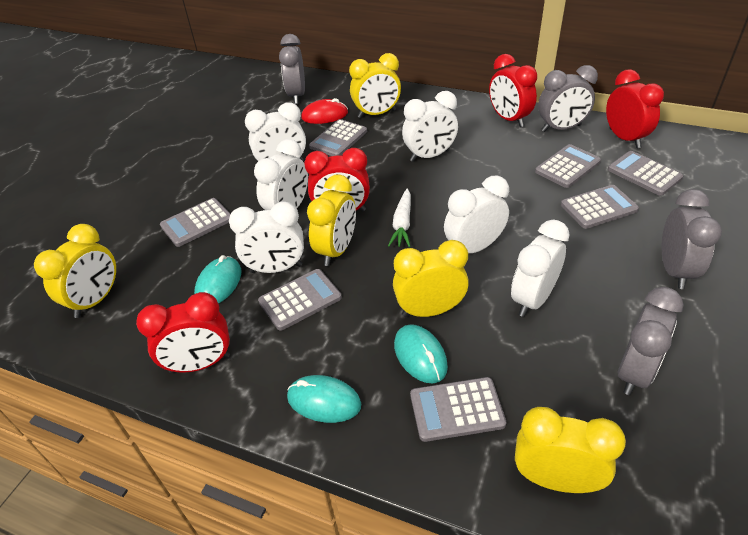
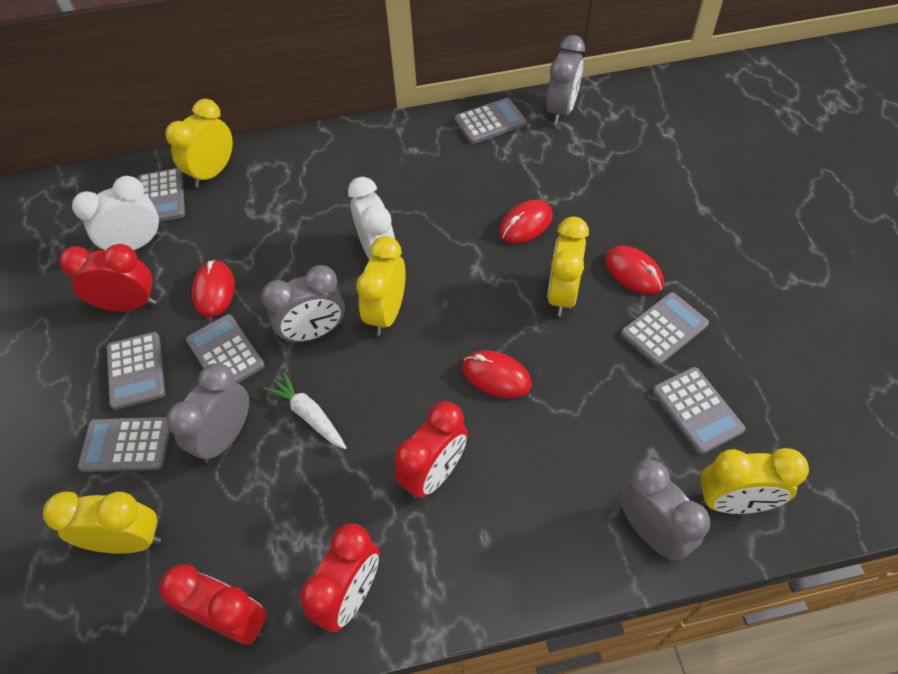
red mouse: [301,98,348,124] = 1 -> [192,260,235,318] [462,351,532,398] [499,200,553,244] [605,246,664,294] = 4
turquoise mouse: [194,255,241,303] [287,375,361,423] [394,324,448,383] = 3 -> none = 0
white clock: [229,201,304,273] [245,102,306,161] [254,139,308,210] [402,91,458,162] [444,175,509,253] [511,220,570,317] = 6 -> [72,176,161,250] [348,177,395,260] = 2

